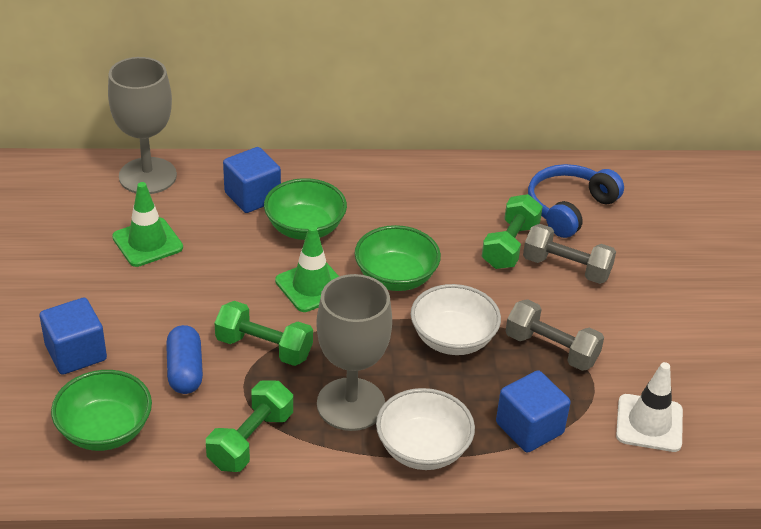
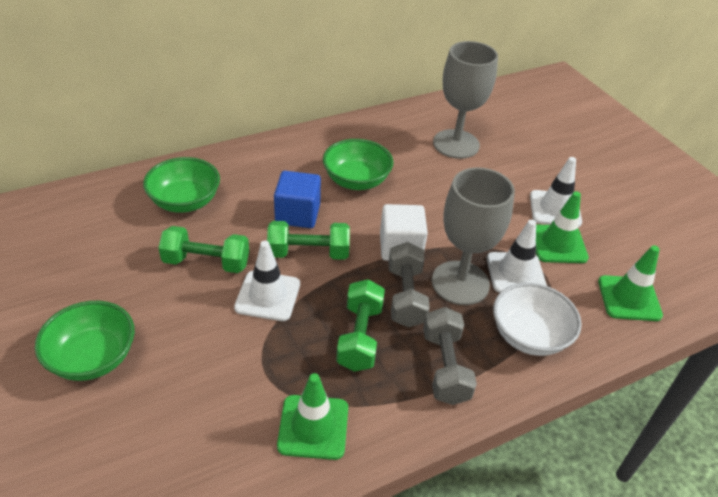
blue capsule: [166,325,203,394] = 1 -> none = 0
blue cube: [40,298,107,375] [223,147,281,213] [496,370,571,453] = 3 -> [274,171,321,228] = 1
blue headphones: [528,164,624,238] = 1 -> none = 0
green traffic cone: [112,182,183,267] [275,226,339,312] = 2 -> [277,373,348,460] [536,191,589,263] [598,245,663,321] = 3
white bowl: [376,388,475,470] [411,284,501,355] = 2 -> [493,283,582,356] = 1
white cube: none = 0 -> [380,204,428,261] = 1
white traffic cone: [616,362,683,452] = 1 -> [234,241,300,321] [487,220,547,293] [530,157,582,227] = 3

